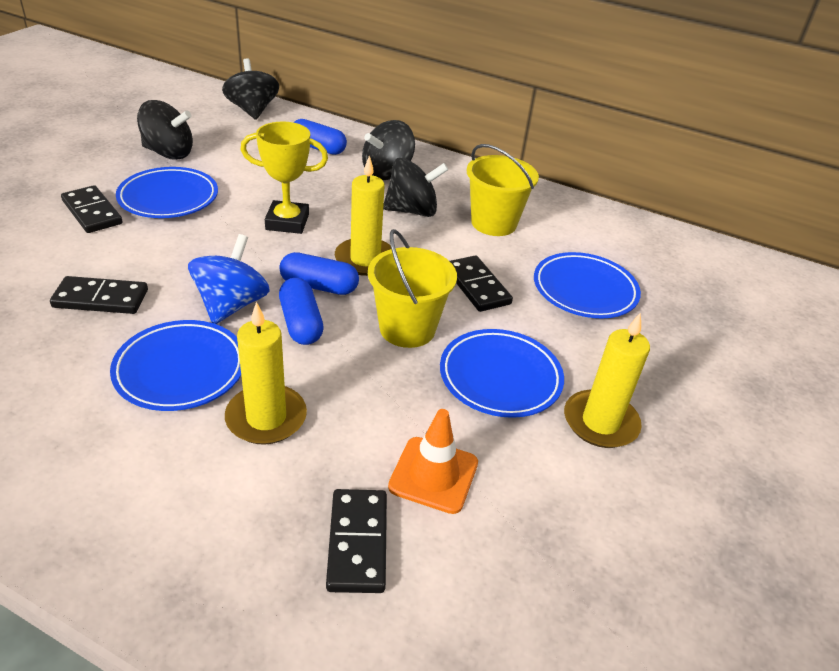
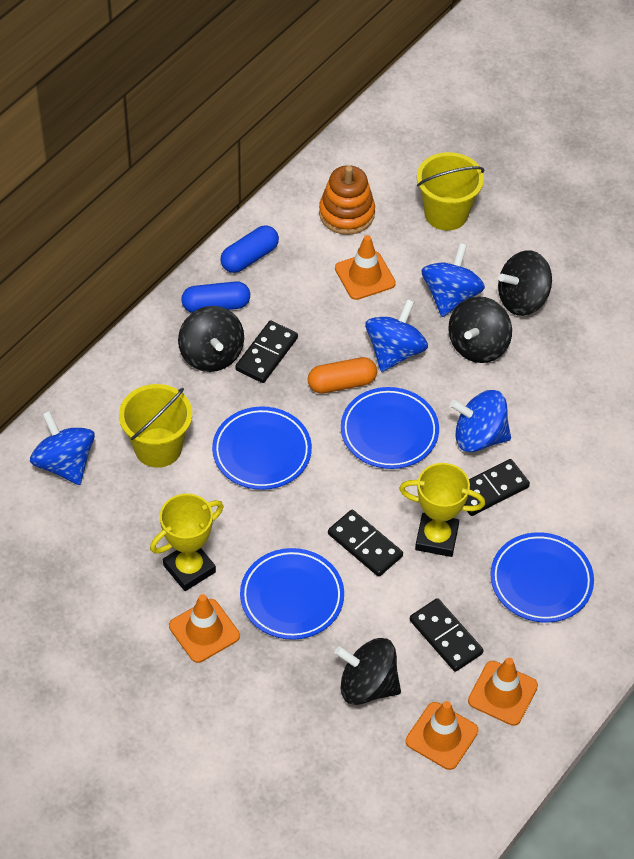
blue capsule: [279,252,359,295] [279,278,324,345] [293,119,347,155] = 3 -> [181,281,250,313] [220,225,279,273] = 2
blue spinning top: [188,234,270,324] = 1 -> [30,411,95,485] [365,299,428,372] [422,243,485,317] [450,390,511,452] = 4
orange capsule: none = 0 -> [308,357,377,394] = 1
orange stacking toy: none = 0 -> [319,165,375,235] = 1
orange traffic cone: [388,409,478,514] = 1 -> [169,594,240,663] [335,235,396,300] [406,701,478,770] [468,658,538,726] = 4
yellow candle: [225,302,307,445] [335,156,391,276] [564,312,650,448] = 3 -> none = 0
yellow trophy: [240,122,328,234] = 1 -> [150,494,223,591] [399,463,485,557] = 2

